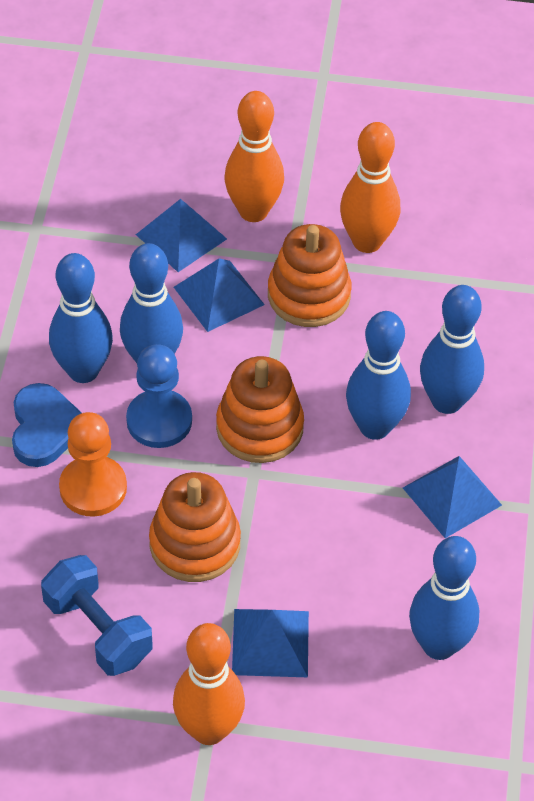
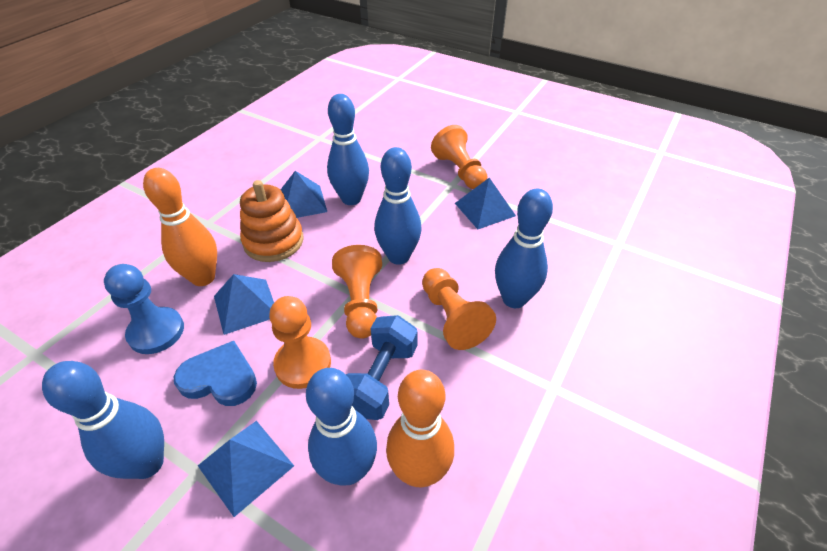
orange bowling pin: [173,623,245,745] [225,91,284,222] [340,122,400,253] = 3 -> [143,168,217,286] [386,370,454,488] = 2
orange pawn: [59,412,127,517] = 1 -> [269,296,331,389] [332,245,382,339] [422,268,496,350] [431,125,487,189] = 4
orange stacking toy: [149,472,241,582] [216,356,304,463] [268,224,351,327] = 3 -> [240,180,304,262] = 1

